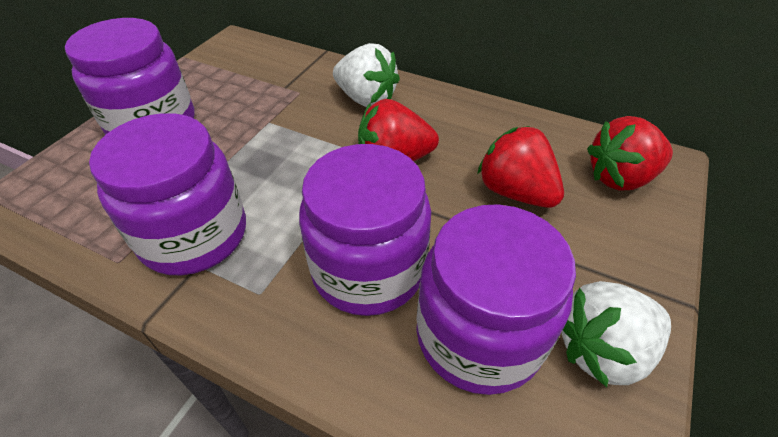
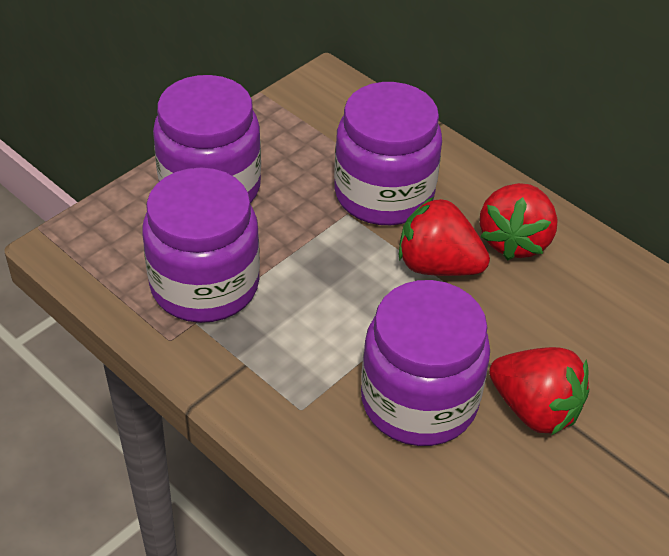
white strawberry: [333,43,400,107] [562,281,671,387] = 2 -> none = 0

